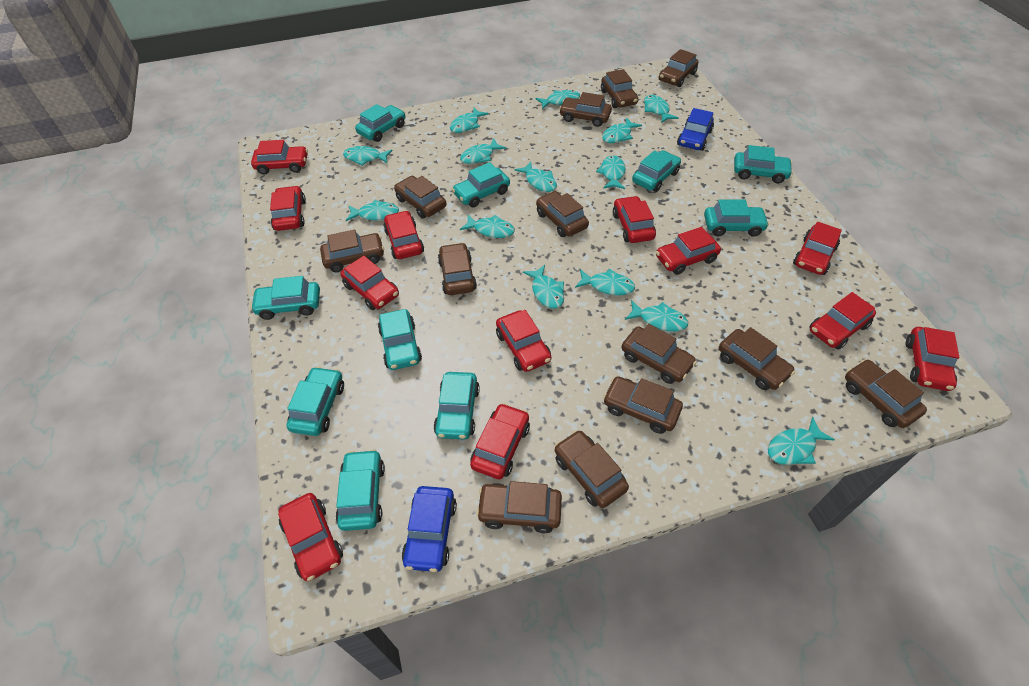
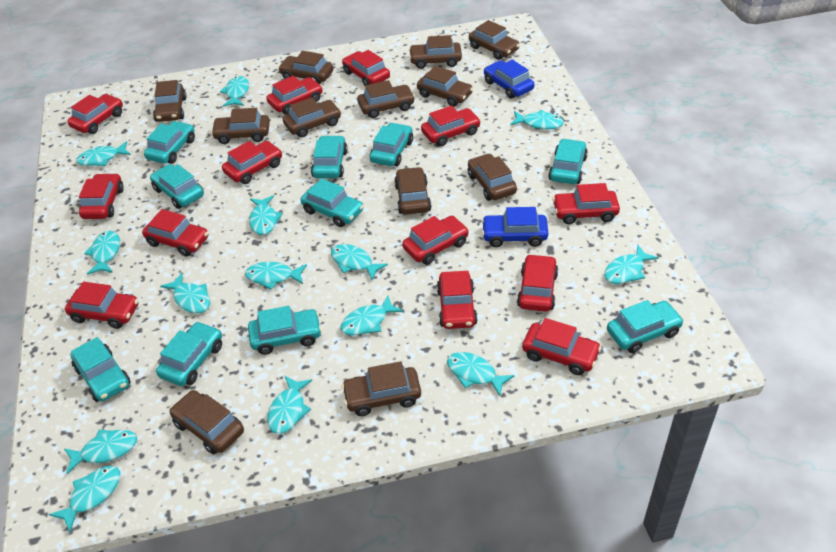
brown car: [320,230,384,272] [394,176,446,219] [438,243,477,295] [476,481,562,533] [536,191,589,237] [555,430,629,508] [559,92,612,127] [601,69,638,108] [603,376,683,434] [622,324,697,384] [659,49,698,87] [719,327,795,390] [845,359,927,428] = 13 -> [153,80,187,122] [170,390,244,454] [211,108,270,144] [278,51,334,84] [283,97,341,137] [342,361,421,416] [357,80,415,118] [394,167,432,215] [409,35,462,69] [417,66,473,107] [468,153,517,201] [469,20,520,60] = 12
red car: [251,140,308,175] [270,186,306,231] [278,493,343,581] [340,256,399,310] [383,211,424,259] [470,403,530,480] [496,310,551,372] [613,196,656,243] [656,227,721,275] [793,222,842,275] [809,292,876,350] [906,327,960,391] = 12 -> [65,282,139,329] [67,94,123,134] [79,173,124,219] [142,209,208,257] [222,141,282,184] [266,76,323,115] [342,50,390,86] [402,216,469,265] [421,106,481,146] [437,271,478,329] [517,254,558,312] [522,318,602,375] [552,183,620,224] = 13

